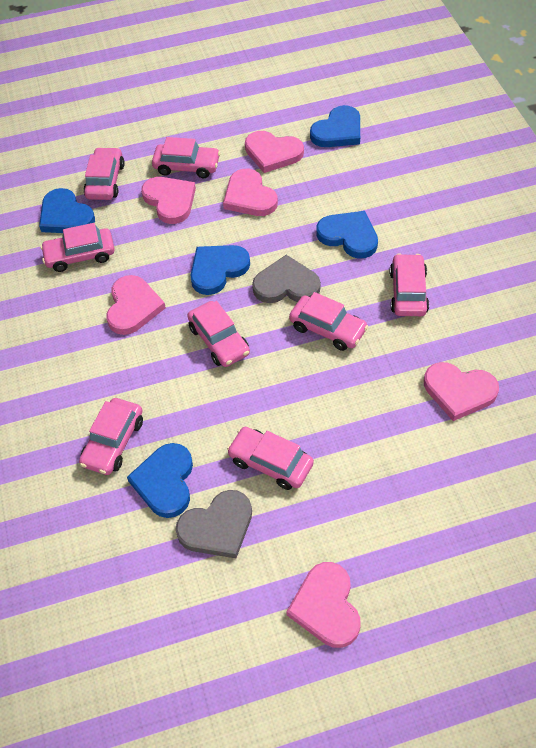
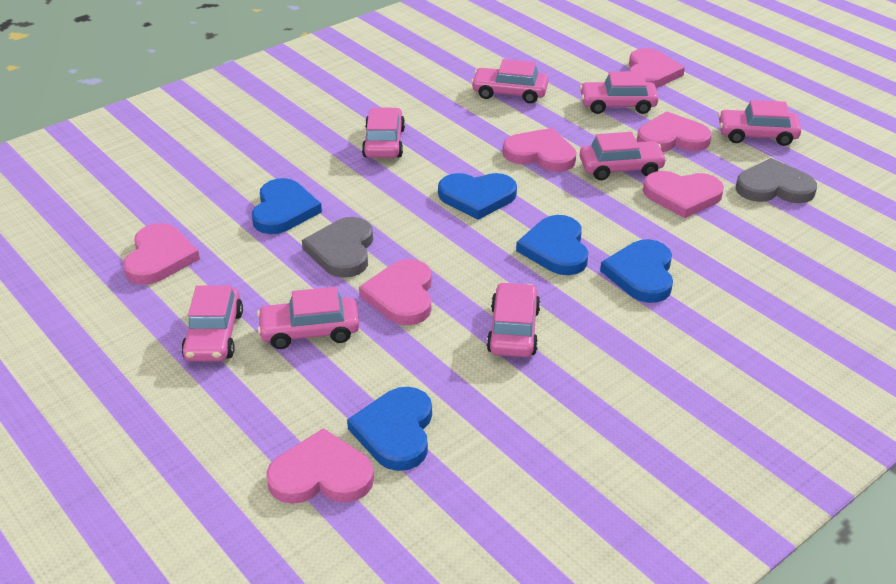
pink heart: [106,275,166,335] [141,177,196,224] [223,169,278,216] [245,131,304,173] [286,562,361,648] [424,362,499,421] = 6 -> [123,223,200,285] [266,428,374,504] [359,259,432,325] [503,128,577,172] [629,48,685,88] [637,111,712,152] [643,171,724,218] = 7

